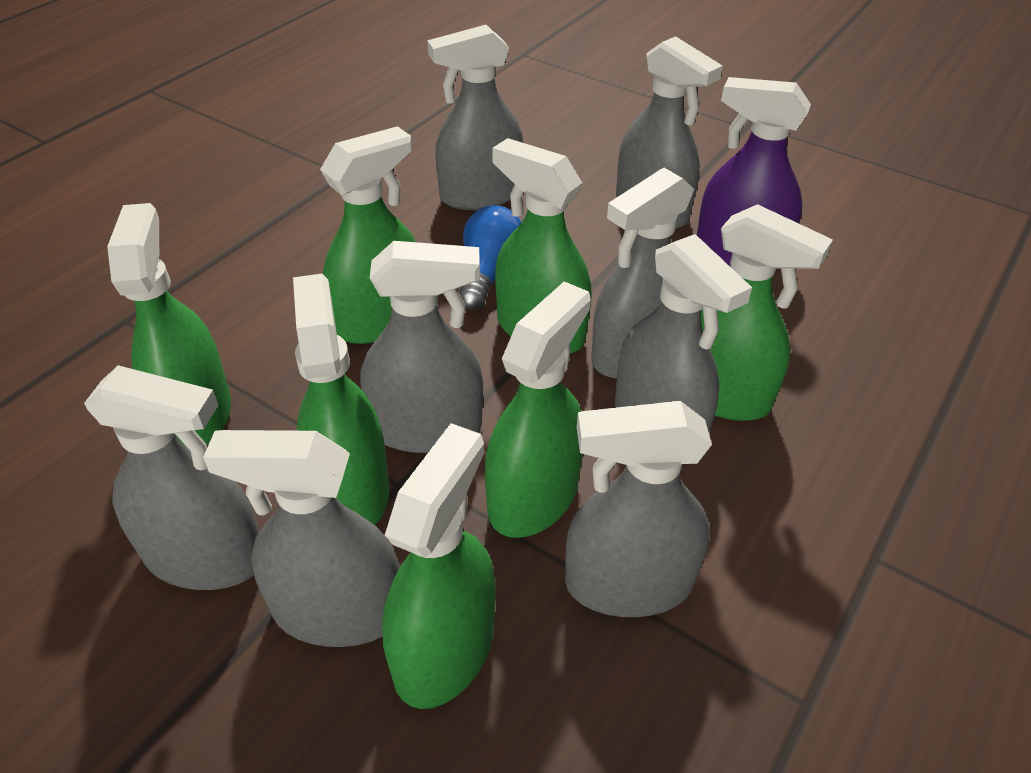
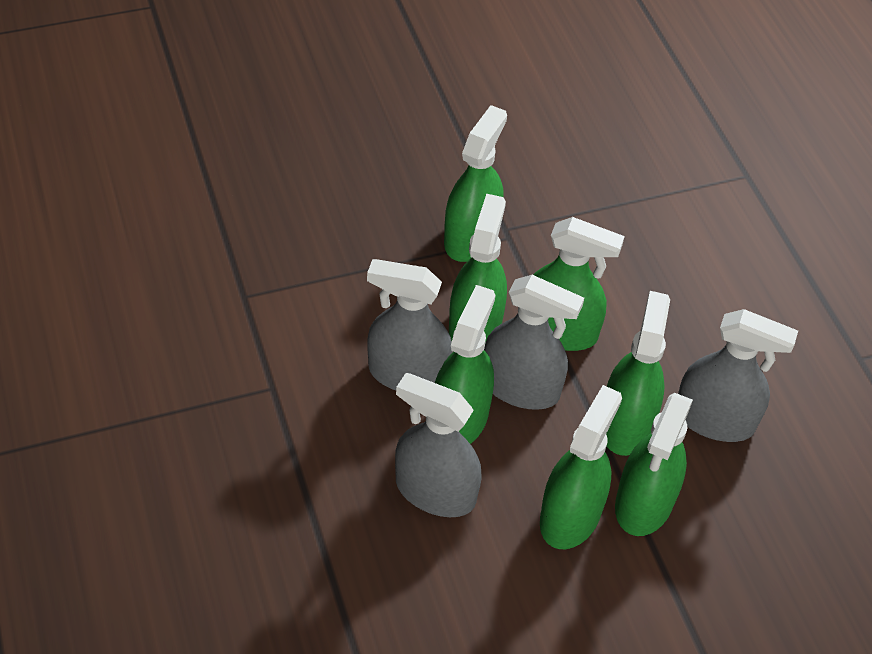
blue light bulb: [459,205,521,311] = 1 -> none = 0
grey spray bottle: [84,365,259,590] [203,430,400,647] [361,241,483,453] [427,25,523,210] [565,401,712,617] [592,168,694,379] [615,234,752,432] [616,36,723,229] = 8 -> [367,259,453,390] [395,373,482,517] [484,275,584,410] [678,309,798,442] = 4
purple spray bottle: [697,77,811,266] = 1 -> none = 0

